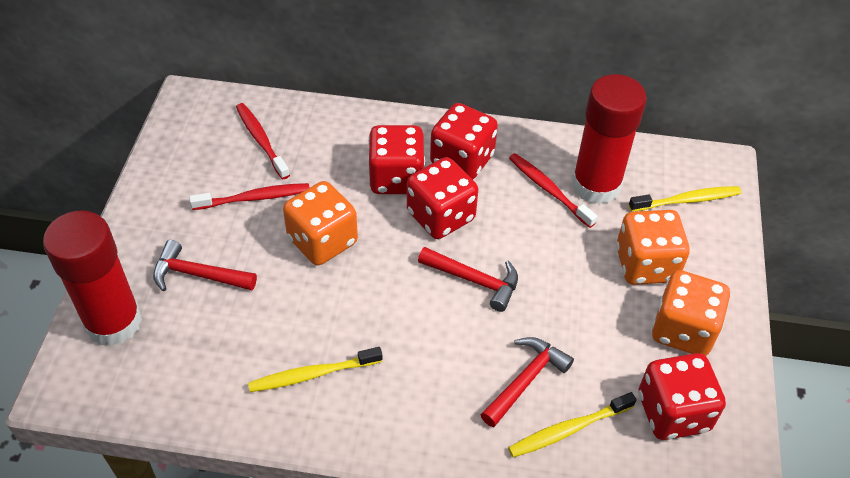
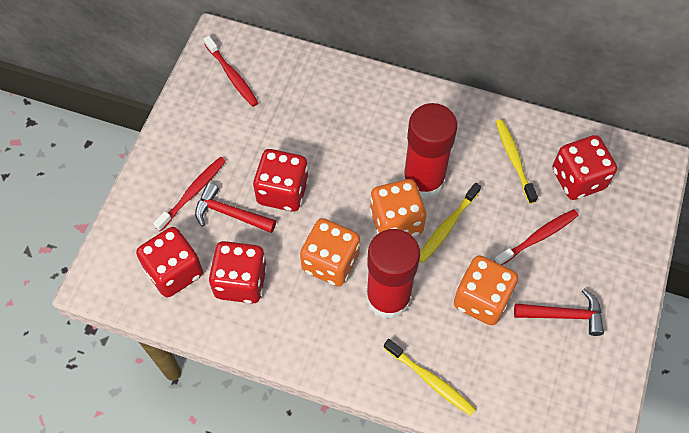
red hammer: [153,240,257,291] [418,247,518,312] [480,337,574,427] = 3 -> [195,183,276,233] [514,289,604,336] = 2

